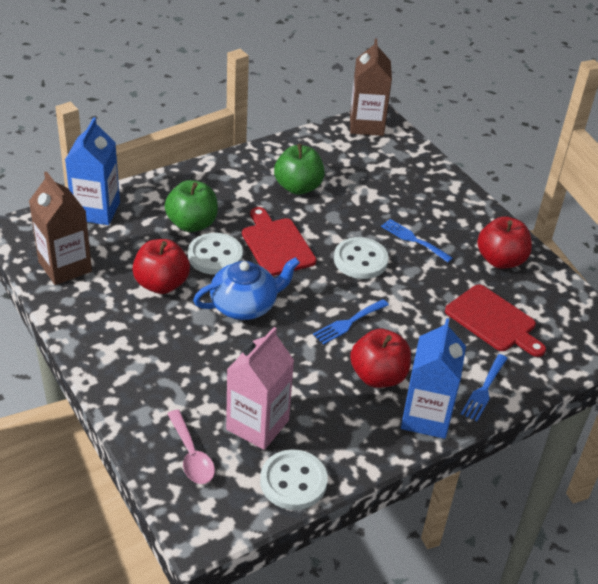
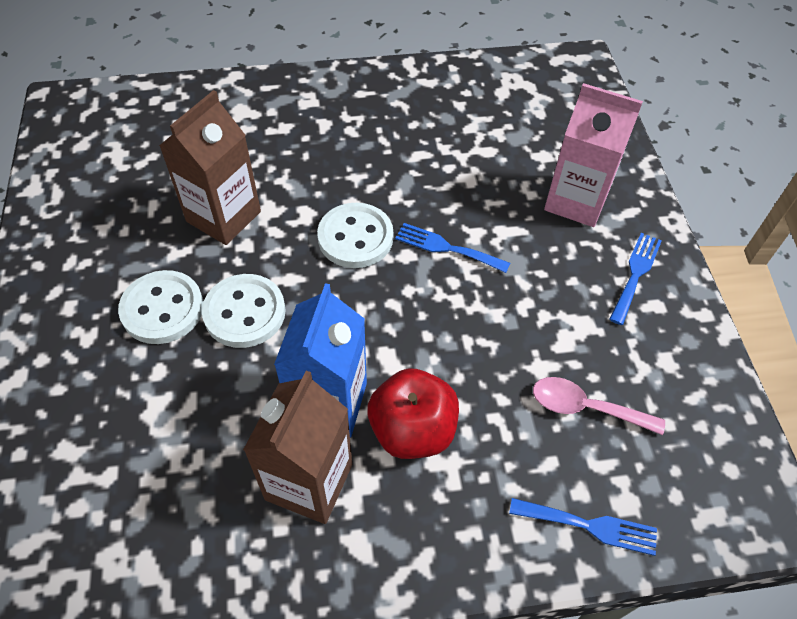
blue carton: [65,117,120,225] [401,318,466,439] = 2 -> [274,283,367,438] = 1
blue teapot: [193,257,300,320] = 1 -> none = 0
green apple: [165,180,218,232] [274,144,325,195] = 2 -> none = 0
red apple: [132,239,190,294] [350,329,411,388] [477,216,532,269] = 3 -> [367,368,459,459] = 1
red cutting board: [242,207,316,276] [445,284,546,357] = 2 -> none = 0

